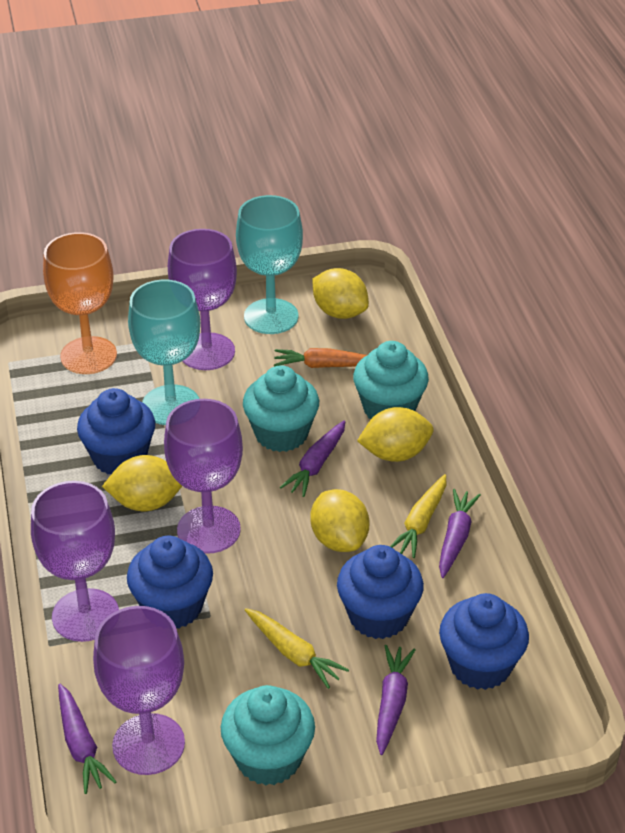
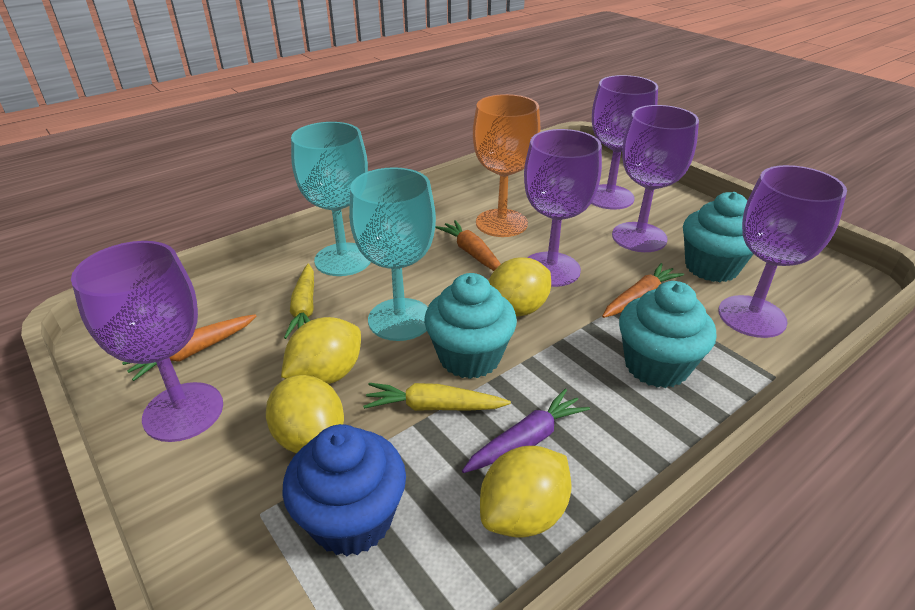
blue cupcake: [77,388,155,475] [127,536,213,629] [337,545,424,639] [439,593,529,690] = 4 -> [282,424,406,556] = 1
orange carrot: [274,348,367,368] = 1 -> [122,314,256,381] [435,220,501,271] [602,263,684,318] = 3
purple carrot: [58,684,116,794] [280,420,345,497] [376,645,415,755] [439,489,481,578] = 4 -> [462,389,590,473] = 1
purple goblet: [31,481,119,642] [93,606,185,775] [164,399,243,554] [168,229,237,370] = 4 -> [71,241,223,442] [524,129,602,287] [591,75,658,209] [612,105,699,252] [718,165,847,338] = 5

